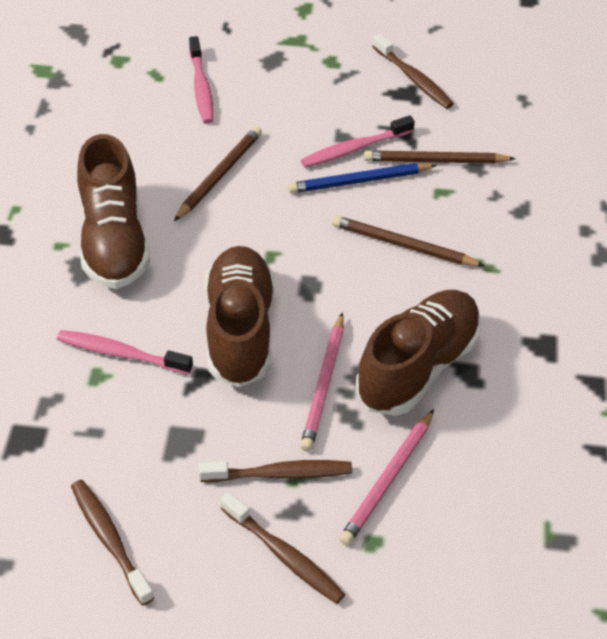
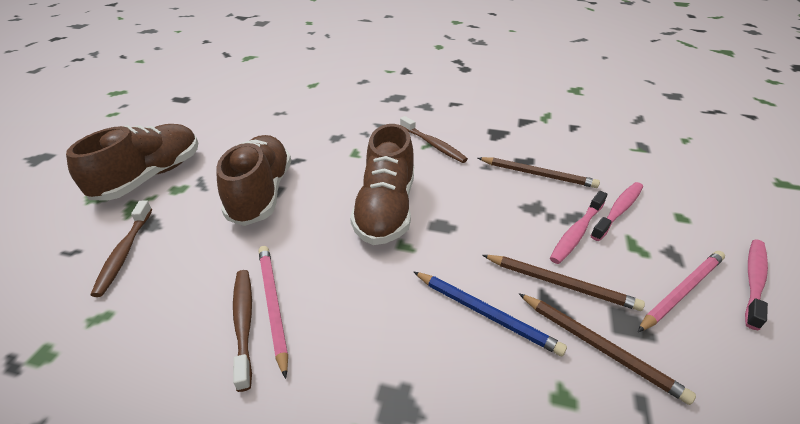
brown toothbrush: [71,480,154,606] [199,460,352,482] [221,492,345,604] [372,34,454,109] = 4 -> [91,200,152,297] [233,270,252,392] [400,116,468,163] = 3

